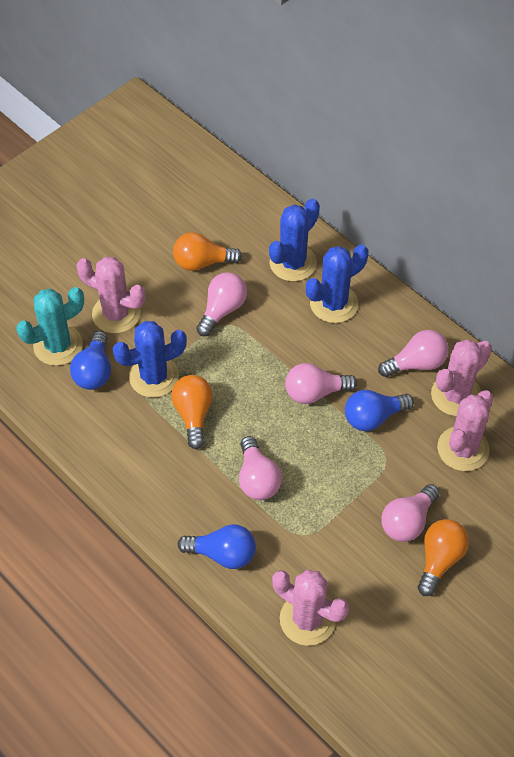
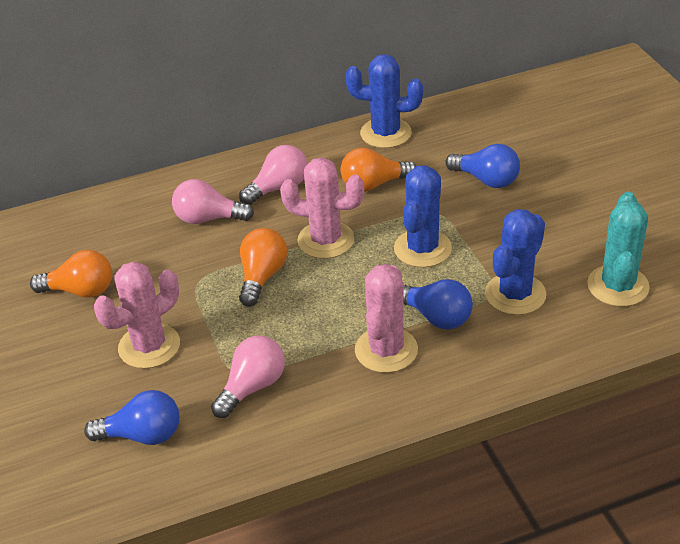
pink cactus: [76,257,146,333] [272,570,349,646] [431,339,492,416] [437,390,493,471] = 4 -> [94,262,180,369] [280,158,364,259] [355,264,418,373] = 3
pink light bulb: [196,272,247,336] [239,436,282,500] [285,363,357,404] [378,330,449,377] [381,484,440,542] = 5 -> [172,179,254,224] [211,336,285,418] [239,145,308,205] = 3

